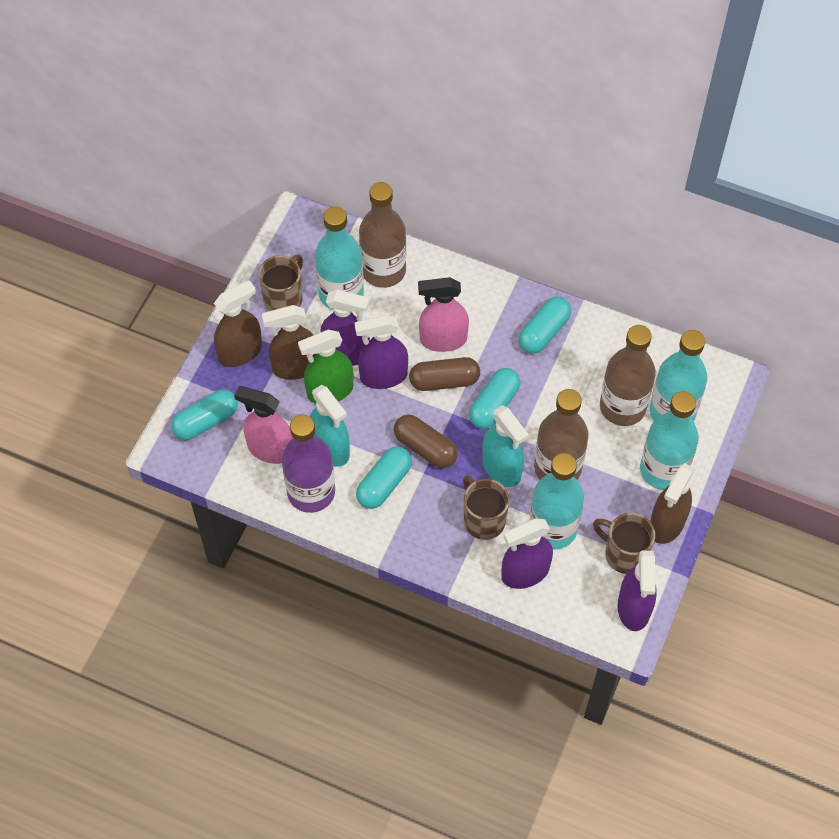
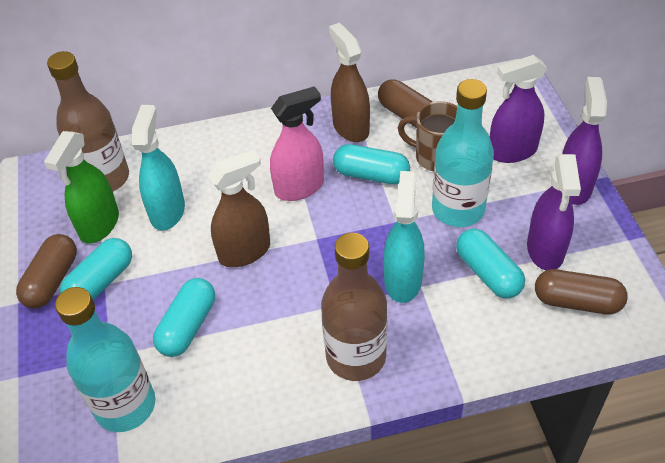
brown bottle: [359,182,406,288] [534,389,589,480] [600,325,656,426] = 3 -> [47,51,129,191] [321,233,387,381] = 2
brown capsule: [394,415,458,468] [409,357,480,391] = 2 -> [16,234,77,309] [378,79,433,127] [535,269,628,314] = 3
brown mug: [258,255,303,311] [463,475,509,540] [593,513,655,574] = 3 -> [398,101,457,171] = 1
brown spray bottle: [214,280,262,367] [262,305,316,380] [650,463,695,544] = 3 -> [208,150,270,267] [329,23,370,142] = 2
pink spray bottle: [234,386,293,464] [418,277,469,352] = 2 -> [270,86,324,201] = 1
purple bottle: [282,415,335,513] = 1 -> none = 0
purple spray bottle: [320,289,370,366] [354,315,408,389] [501,518,553,589] [618,551,657,631] = 4 -> [490,55,547,163] [527,154,581,270] [562,77,607,205] = 3
turquoise bottle: [315,206,364,310] [529,453,584,550] [640,391,699,490] [650,330,707,422] = 4 -> [55,287,155,432] [432,79,494,227] = 2

